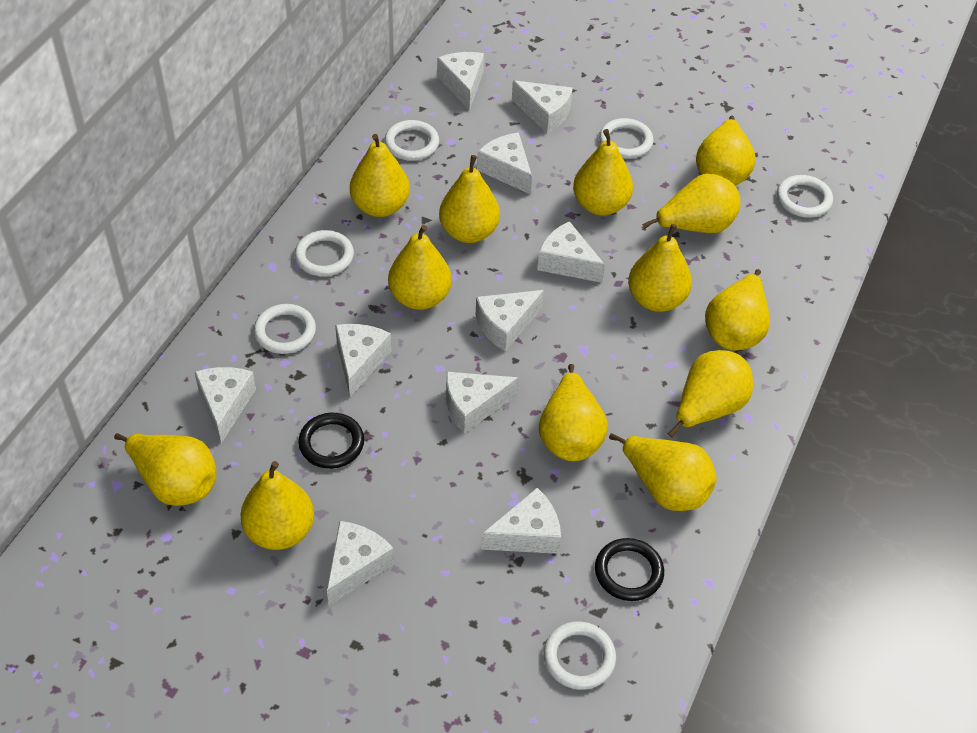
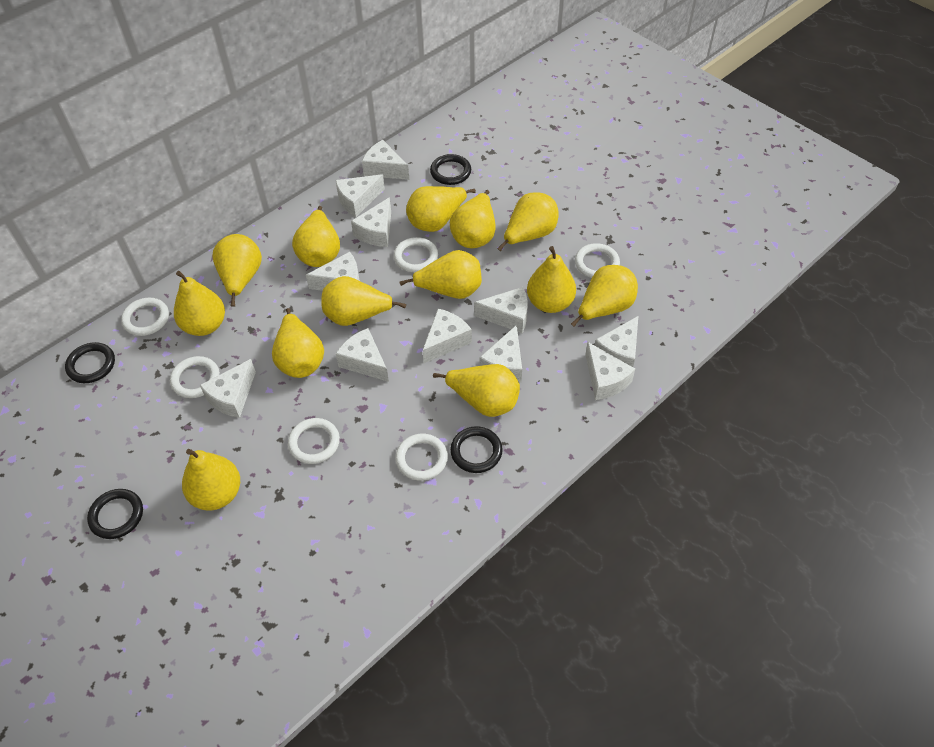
black ring: [298,413,364,469] [595,538,664,601] = 2 -> [65,342,115,383] [87,489,143,539] [430,154,471,185] [450,426,503,473] = 4
white cheese: [195,367,256,443] [327,521,394,606] [335,324,391,397] [437,52,484,110] [446,372,519,434] [476,290,544,351] [477,133,532,195] [481,488,561,554] [512,80,573,134] [537,221,605,283] = 10 -> [200,359,256,418] [306,252,360,291] [335,174,385,217] [336,328,389,382] [351,197,391,247] [362,140,409,180] [423,308,472,363] [474,287,527,333] [480,325,522,382] [585,342,635,400] [595,316,638,367] = 11

